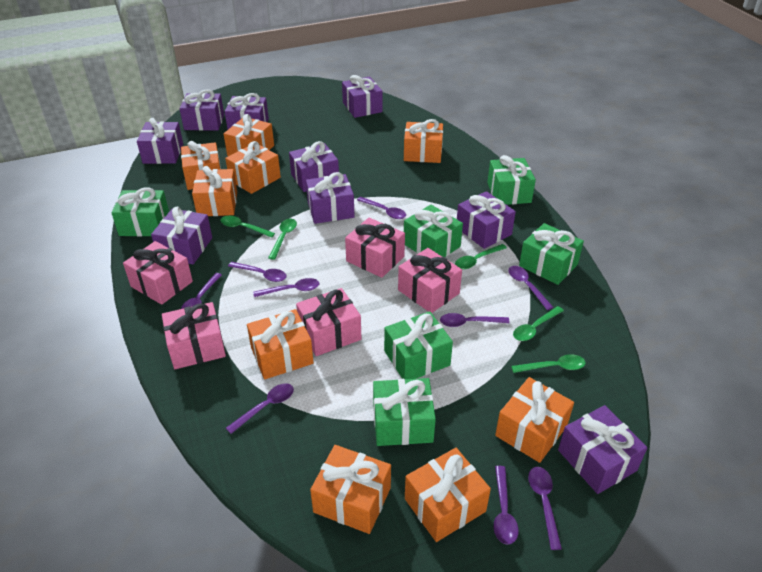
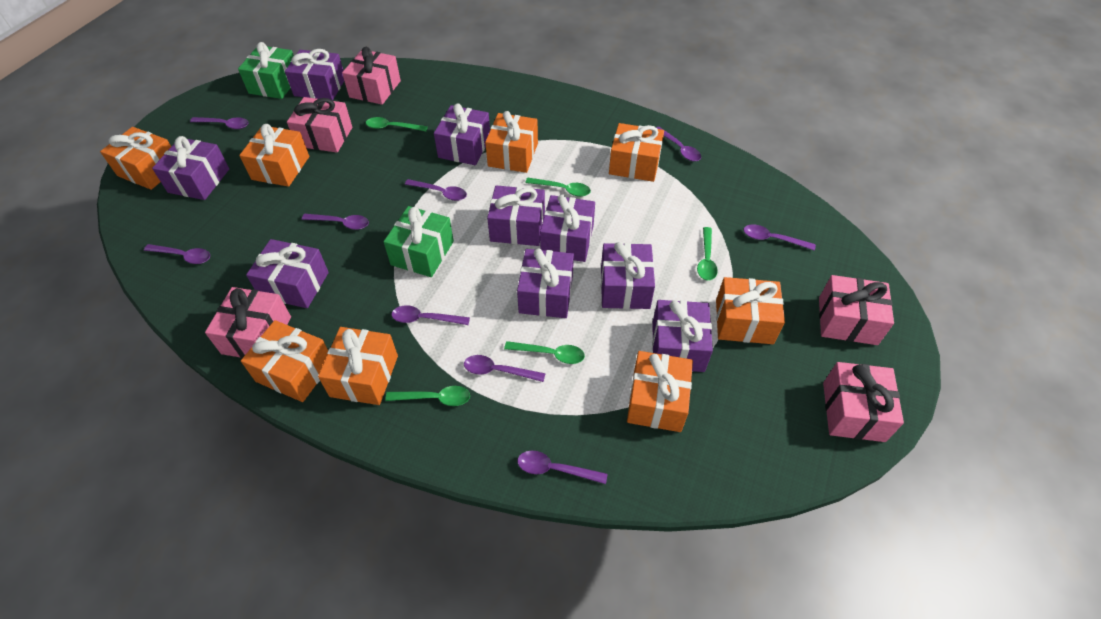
green gift: [111,187,169,237] [373,378,436,446] [384,311,453,379] [404,204,463,257] [487,155,536,205] [519,223,584,285] = 6 -> [238,42,294,99] [384,206,454,277] = 2
orange gift: [181,141,221,190] [192,166,237,216] [224,114,274,156] [225,141,281,194] [247,309,314,379] [310,445,391,534] [404,119,443,163] [405,448,491,542] [495,377,574,463] = 9 -> [100,127,171,190] [239,124,309,187] [241,320,328,402] [318,327,398,405] [485,111,538,173] [609,123,664,182] [627,351,693,432] [716,277,785,344] = 8

